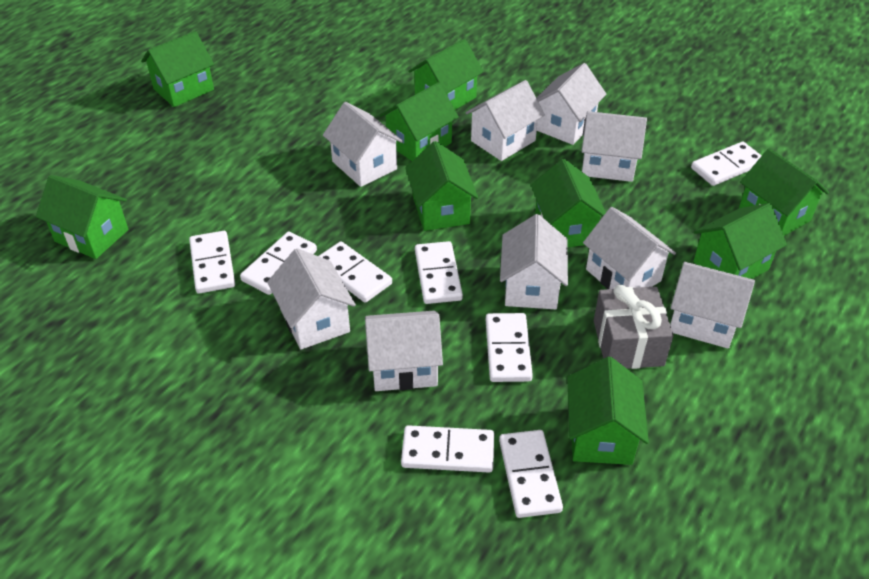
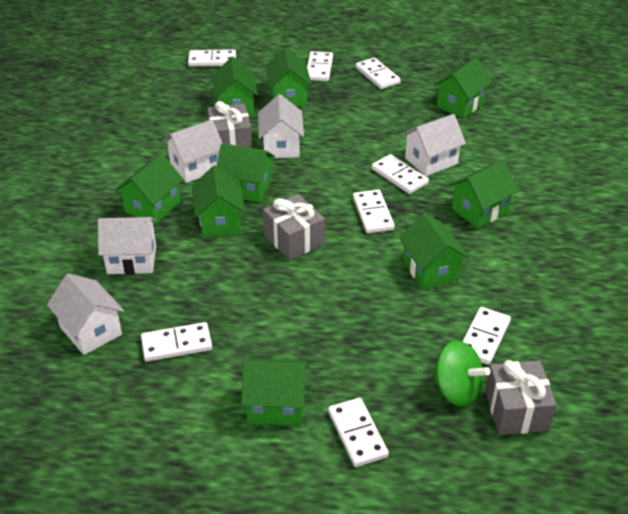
green spinning top: none = 0 -> [431,341,490,407] = 1
grey gift: [594,285,674,369] = 1 -> [207,101,252,148] [263,194,325,260] [485,360,557,435] = 3
white house: [267,248,356,350] [323,102,403,187] [365,311,443,391] [466,80,545,161] [500,214,568,309] [537,63,606,145] [582,111,647,182] [583,207,676,289] [670,262,755,348] = 9 -> [47,273,124,355] [98,217,156,275] [163,120,222,183] [258,94,304,158] [402,114,466,176] = 5

